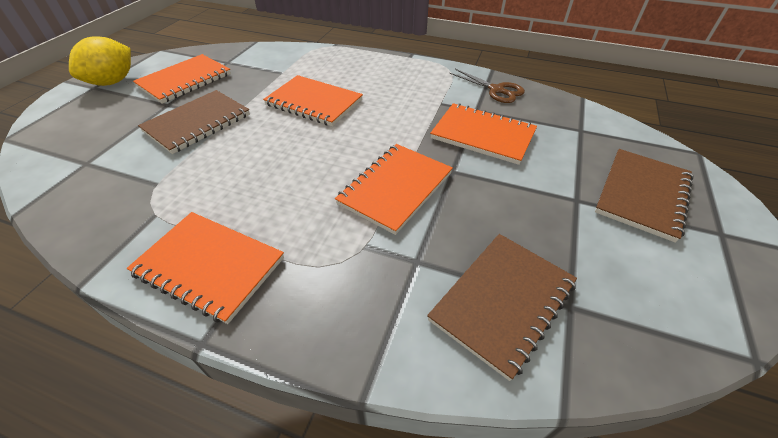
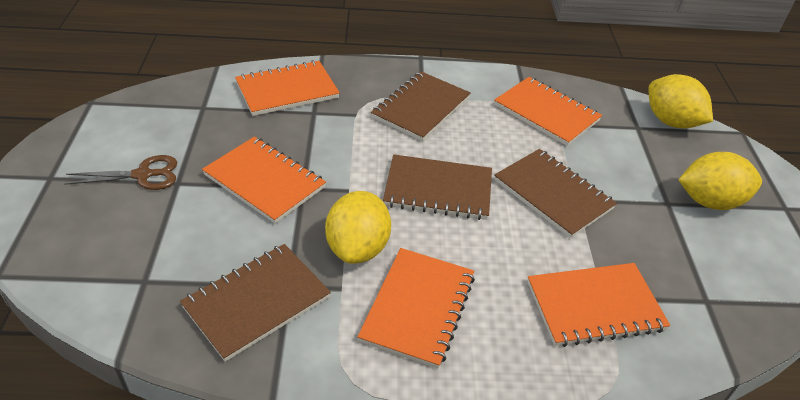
brown notebook: [138,90,250,154] [427,234,577,381] [595,149,694,243] = 3 -> [180,244,331,362] [371,71,471,141] [383,154,492,220] [494,149,617,238] = 4
yellow lemon: [69,36,131,86] = 1 -> [325,191,391,264] [648,74,713,129] [678,152,762,210] = 3

